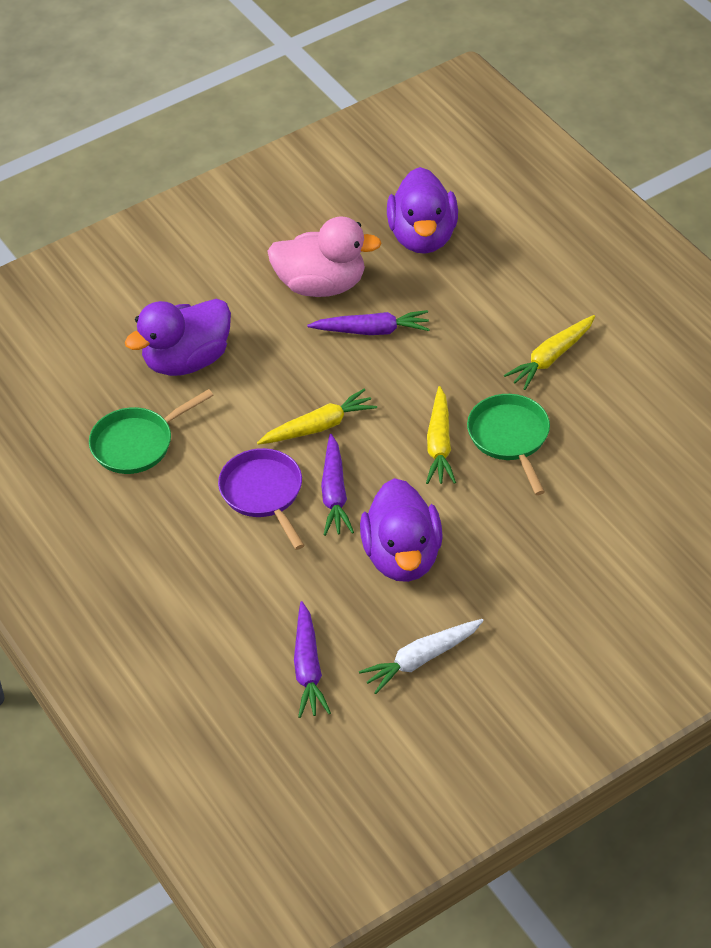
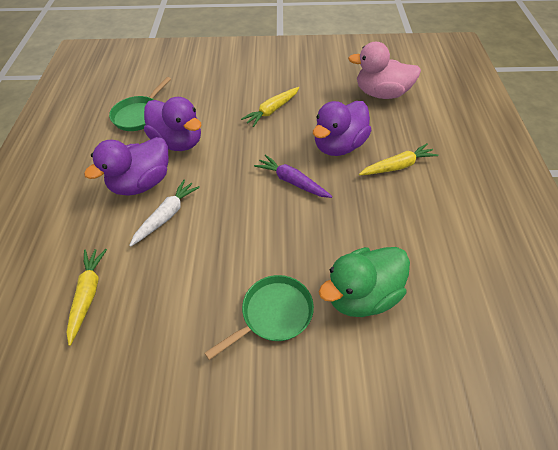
green duck: none = 0 -> [319,247,410,317] = 1
purple carrot: [294,601,331,718] [307,310,430,335] [321,434,354,536] = 3 -> [254,155,332,198] = 1
purple pan: [218,448,305,550] = 1 -> none = 0

